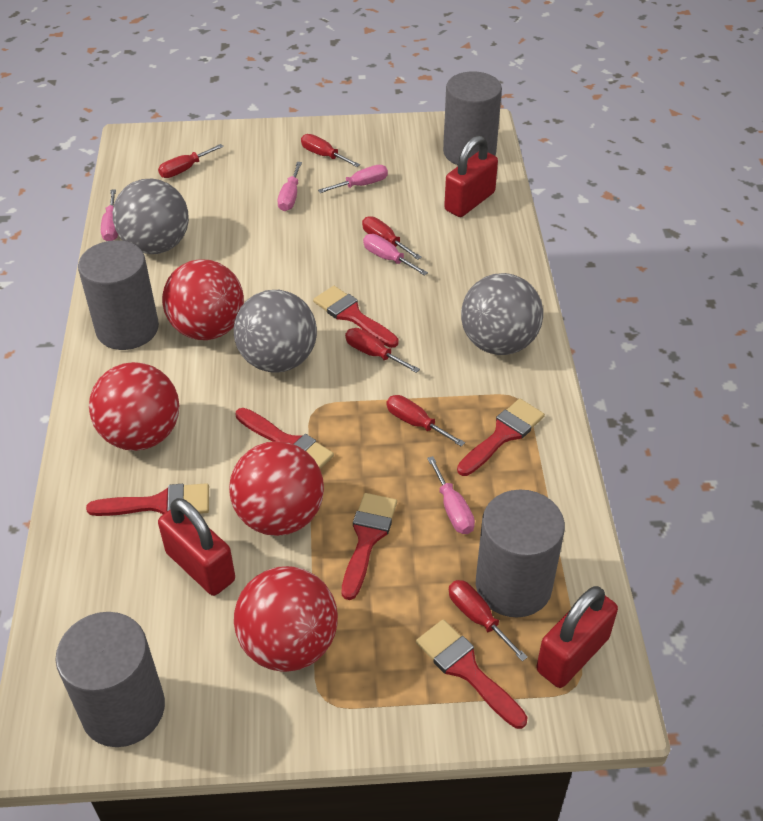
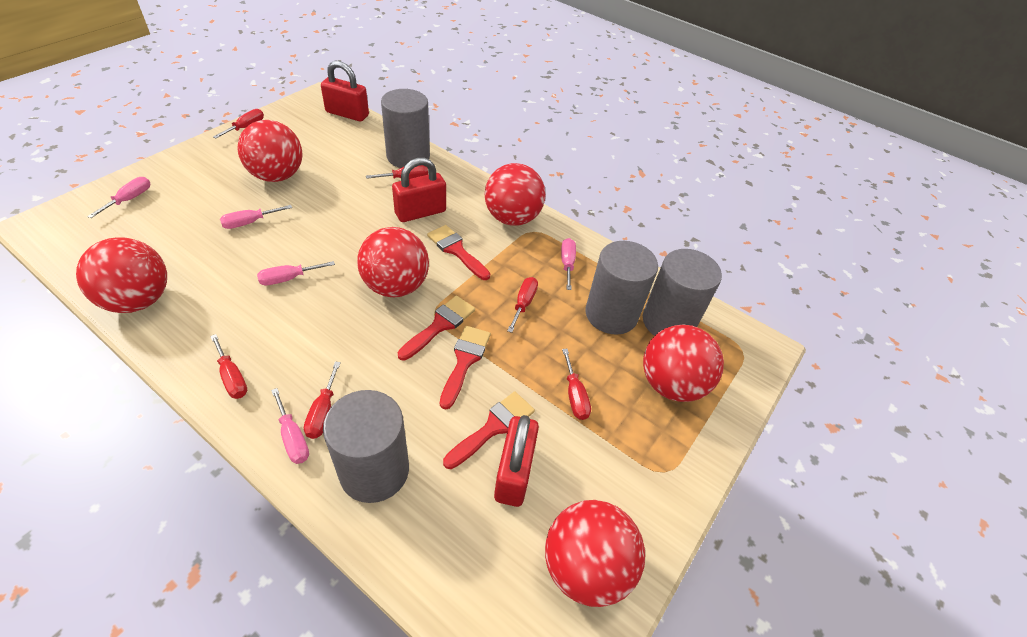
grey ball: [113,179,189,254] [234,290,317,372] [461,273,543,355] = 3 -> none = 0
red ball: [89,362,179,451] [162,259,244,340] [229,441,324,536] [234,566,338,672] = 4 -> [76,237,167,313] [238,120,302,182] [357,227,429,297] [485,163,546,226] [545,500,645,607] [643,324,724,402] = 6
red brush: [86,483,209,516] [235,408,334,469] [313,286,399,348] [342,493,397,600] [416,619,527,729] [457,399,545,476] = 6 -> [397,295,475,360] [427,225,490,280] [440,326,491,409] [443,391,535,469] = 4

